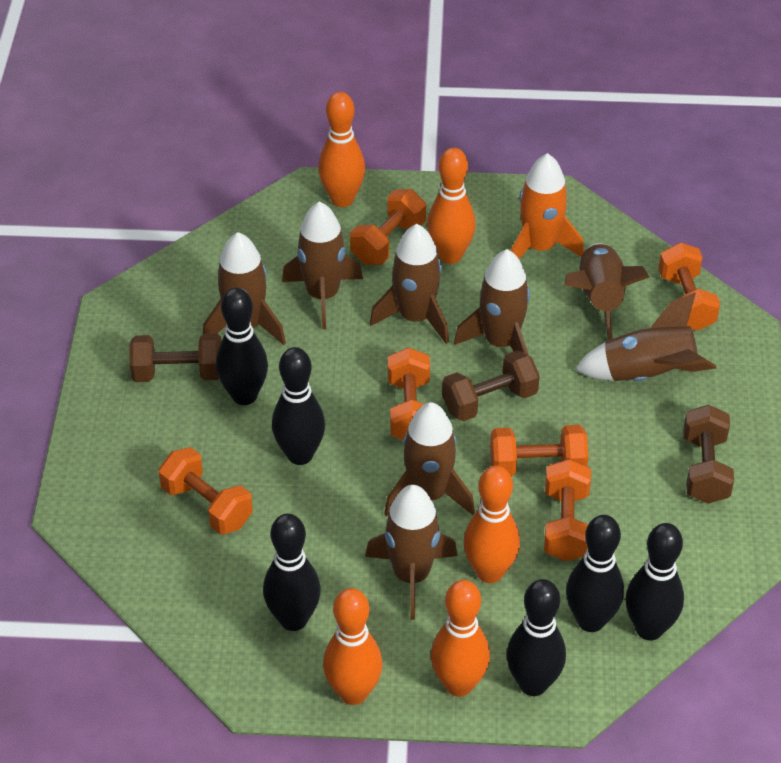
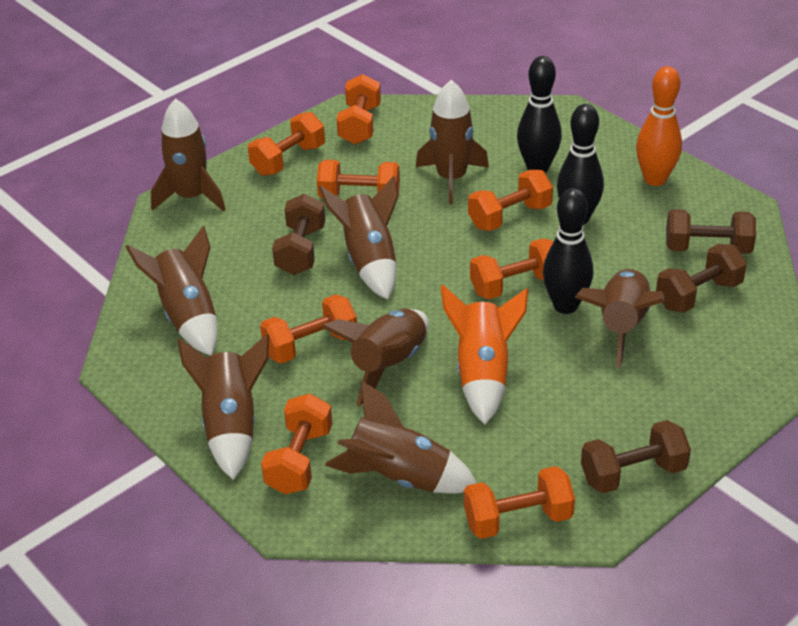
black bowling pin: [216,288,268,405] [263,513,321,631] [272,347,325,465] [507,579,566,696] [566,515,624,632] [626,523,684,640] = 6 -> [517,56,562,173] [543,188,593,314] [557,104,604,225] = 3
brown dumbbell: [130,333,222,382] [442,350,540,421] [683,405,734,504] = 3 -> [272,194,325,275] [581,420,691,494] [656,244,747,313] [666,209,756,254] = 4
orange bowling pin: [318,92,365,207] [323,588,383,705] [427,148,476,264] [431,580,490,697] [464,466,520,583] = 5 -> [636,66,682,186] = 1
orange dumbbell: [159,447,253,535] [350,189,426,265] [388,348,430,440] [490,425,589,477] [544,459,591,561] [658,242,720,331] = 6 -> [248,112,325,176] [260,294,357,364] [261,394,332,494] [317,160,400,198] [337,74,381,145] [464,466,575,539] [468,170,553,231] [470,238,554,300] = 8

